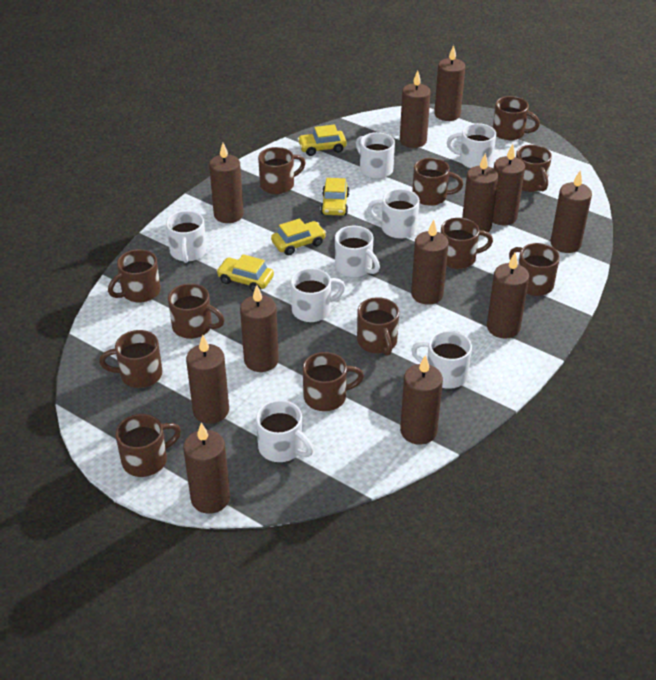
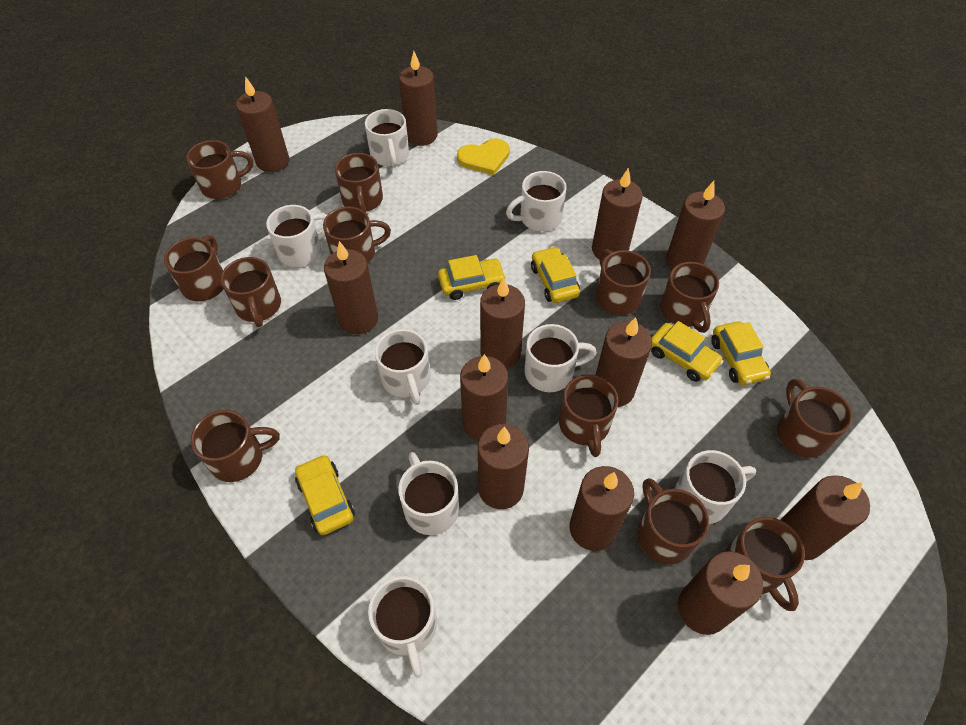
yellow car: [216,254,274,292] [271,218,326,255] [297,125,347,156] [320,178,349,216] = 4 -> [295,454,355,535] [438,255,506,300] [531,246,580,303] [651,321,724,382] [711,321,771,385] = 5
yellow heart: none = 0 -> [457,138,510,175] = 1

